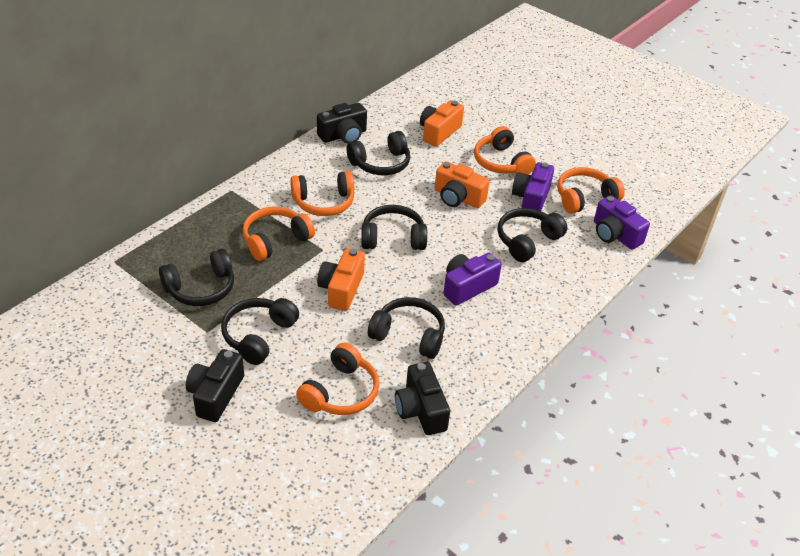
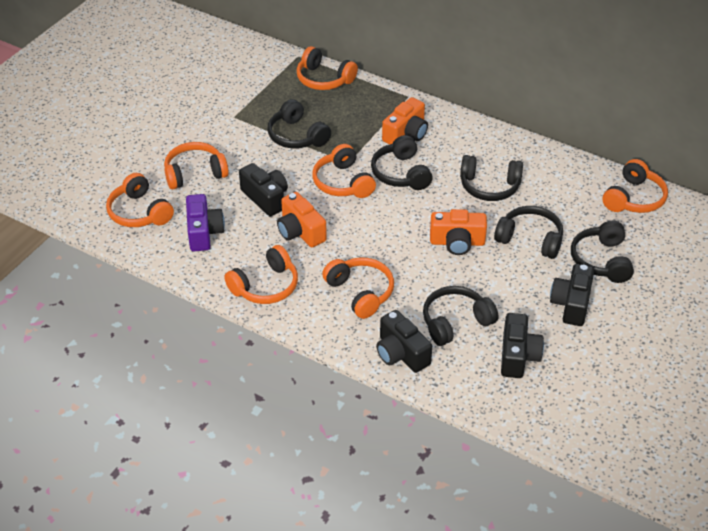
black camera: [186,349,244,422] [317,103,367,144] [395,362,450,435] = 3 -> [239,163,288,216] [376,310,432,373] [501,313,544,378] [550,264,594,326] = 4
orange headphones: [243,207,315,261] [290,171,354,216] [296,342,379,415] [474,126,536,175] [557,167,625,214] = 5 -> [106,173,174,227] [164,142,229,189] [224,245,298,304] [297,46,358,90] [312,144,376,198] [322,257,394,319] [603,159,668,213] = 7
purple camera: [444,253,502,306] [512,162,554,211] [594,195,650,250] = 3 -> [186,194,225,251] = 1

